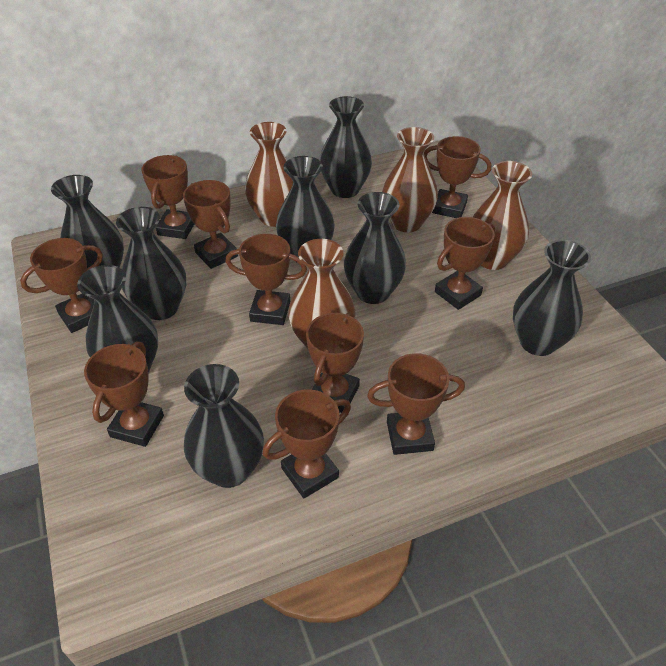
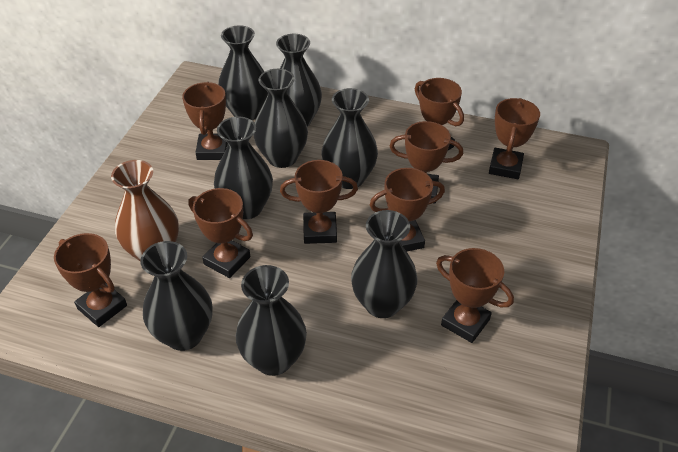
brown trophy: [20,238,103,333] [84,341,164,447] [141,155,194,239] [183,180,238,269] [226,234,307,325] [263,389,351,498] [306,312,364,413] [367,353,465,455] [424,136,491,218] [435,217,495,310] = 10 -> [54,233,127,327] [182,82,228,160] [189,188,253,278] [280,160,358,244] [370,168,445,252] [389,121,463,203] [415,78,464,150] [436,248,514,343] [489,98,540,179] = 9
brown vase: [245,122,293,227] [288,239,355,349] [382,127,438,232] [473,161,532,270] = 4 -> [111,160,179,261] = 1

